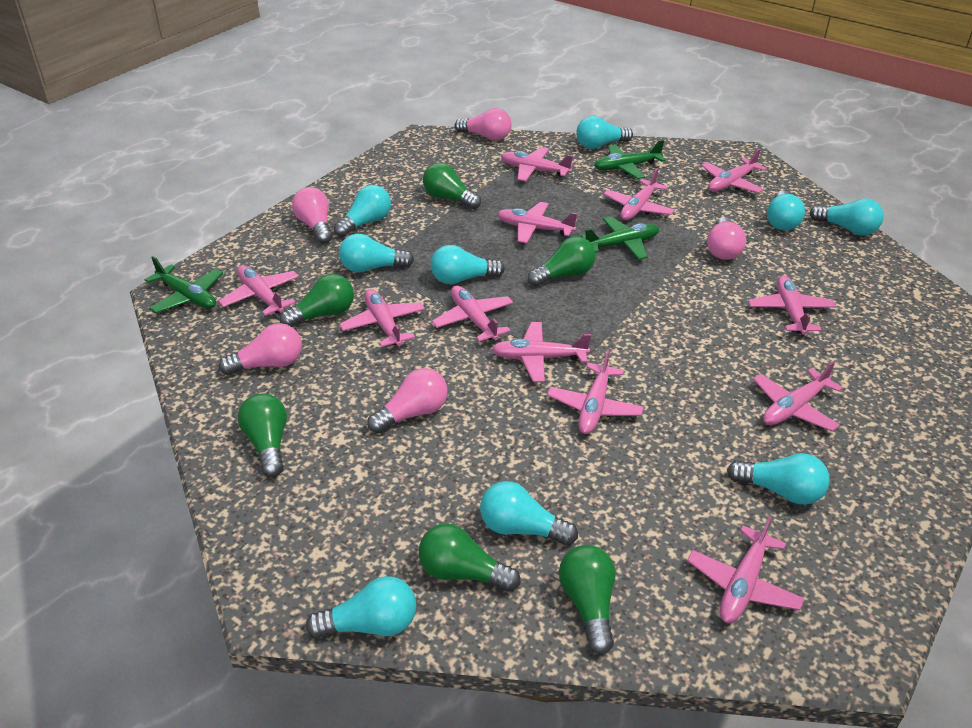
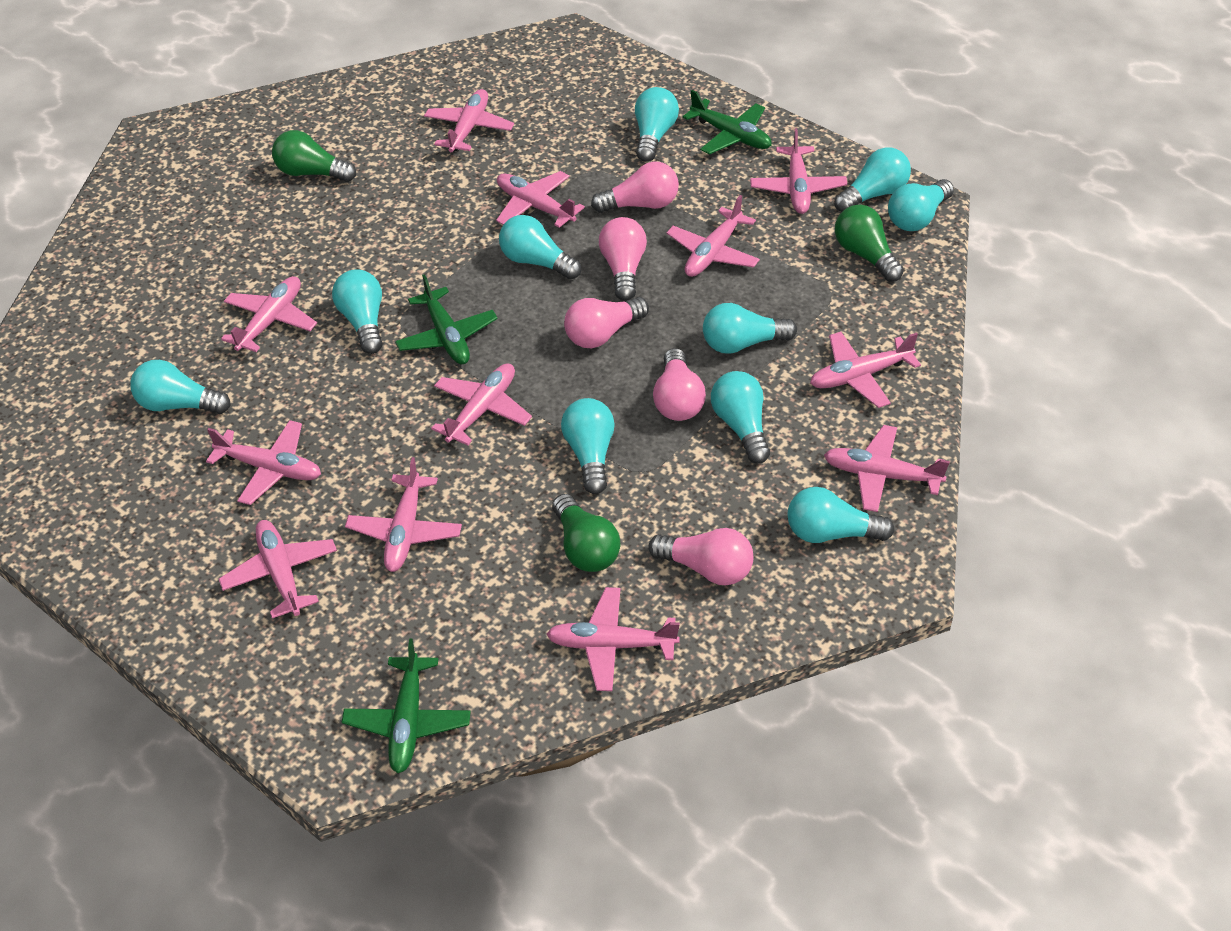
green light bulb: [238,393,287,477] [280,274,354,327] [419,524,520,592] [423,162,481,209] [528,236,596,286] [559,545,616,654] = 6 -> [272,130,356,182] [552,494,620,572] [835,204,904,282] = 3
turquoise light bulb: [306,576,416,638] [334,185,391,237] [339,233,414,273] [431,245,505,284] [480,481,578,545] [576,116,633,149] [727,453,830,505] [767,191,805,230] [810,198,884,235] = 9 -> [130,360,231,414] [332,269,383,354] [499,215,581,280] [561,398,615,494] [635,87,679,162] [703,303,797,354] [711,371,770,464] [787,487,895,543] [834,147,911,212] [888,179,954,231] = 10

